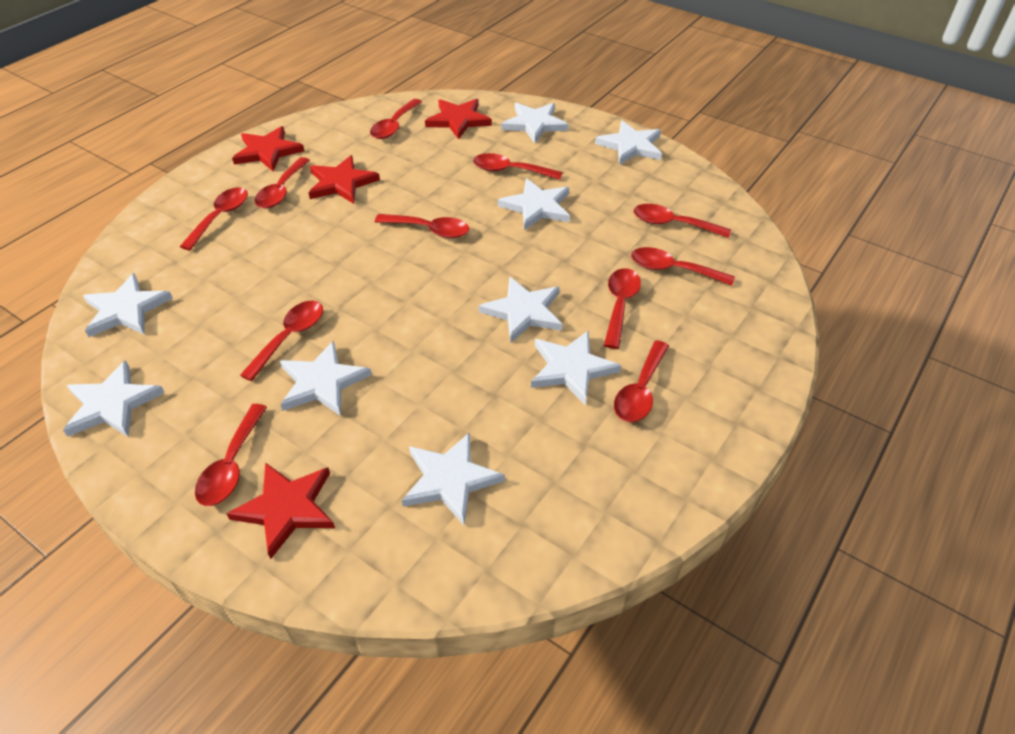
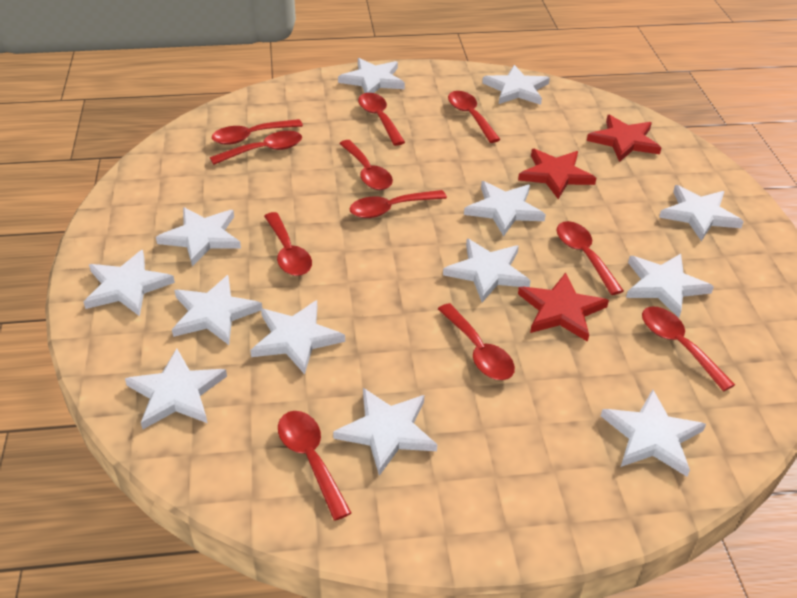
red star: [226,462,335,559] [232,126,304,171] [308,155,380,204] [425,99,492,140] = 4 -> [518,149,596,199] [518,273,609,342] [587,115,661,162] = 3
white star: [63,360,165,437] [83,273,173,337] [280,340,372,416] [402,432,505,525] [479,276,562,343] [498,178,570,230] [501,102,569,143] [531,331,621,405] [595,120,662,165] = 9 -> [84,250,175,316] [125,348,227,429] [156,207,241,266] [172,275,262,345] [250,300,345,374] [333,388,437,476] [338,58,405,93] [443,239,531,302] [464,181,546,237] [482,65,550,105] [601,389,706,477] [626,254,714,318] [659,185,744,241] = 13

